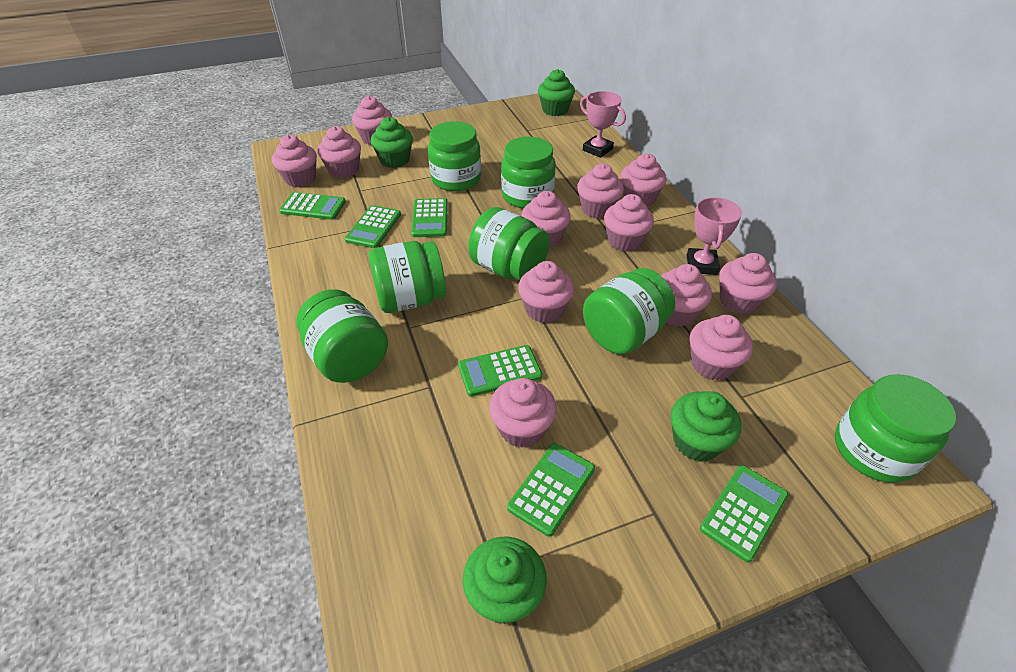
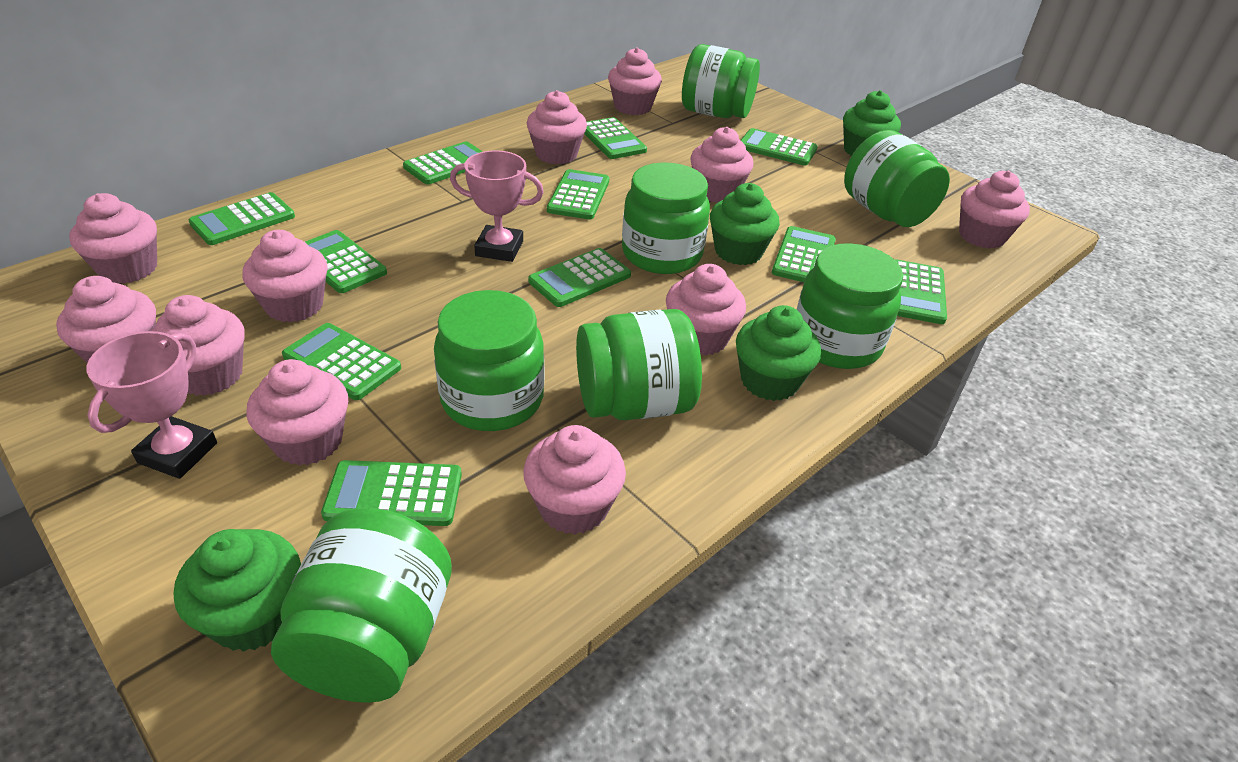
green calculator: [279,192,346,220] [345,205,401,248] [411,198,448,237] [458,345,542,397] [507,443,595,537] [700,465,788,563] = 6 -> [189,192,295,245] [282,323,401,400] [305,230,387,293] [321,460,462,526] [403,141,483,185] [528,248,631,307] [547,169,609,220] [584,117,647,159] [741,128,818,166] [772,226,836,282] [895,259,947,324] = 11
pink cupcake: [272,135,317,187] [318,126,361,178] [352,96,392,145] [489,378,557,447] [518,261,574,323] [521,191,571,248] [577,164,624,218] [604,194,654,251] [621,154,667,207] [661,264,712,326] [690,315,753,380] [719,253,777,314] = 12 -> [56,276,156,363] [69,193,157,284] [152,295,245,396] [242,230,327,323] [246,359,348,466] [523,425,626,535] [527,90,587,164] [608,47,662,115] [666,264,746,356] [690,127,754,203] [959,171,1030,249] = 11

